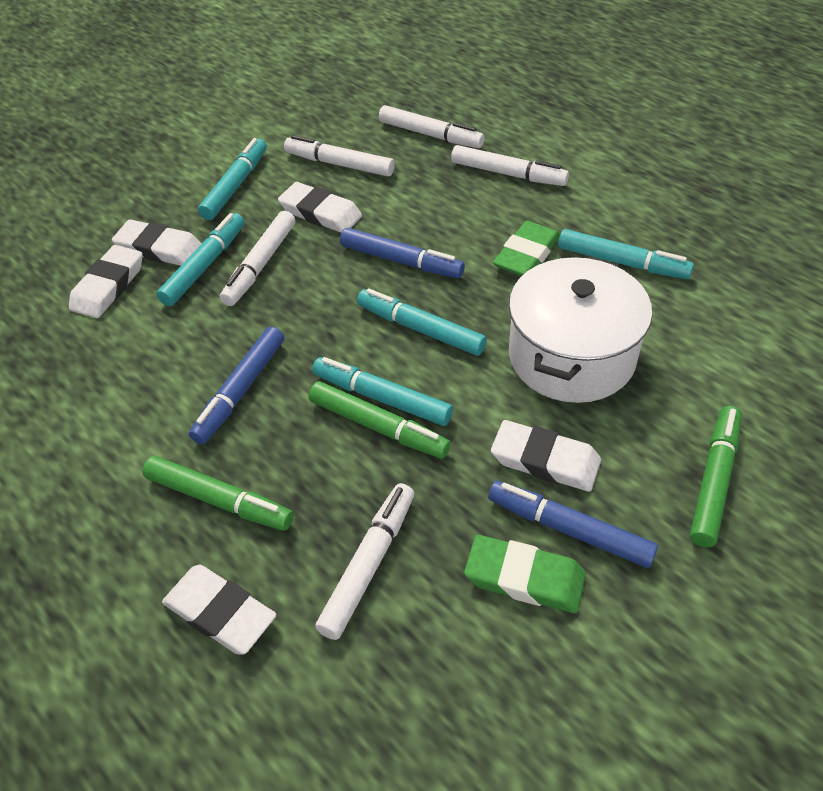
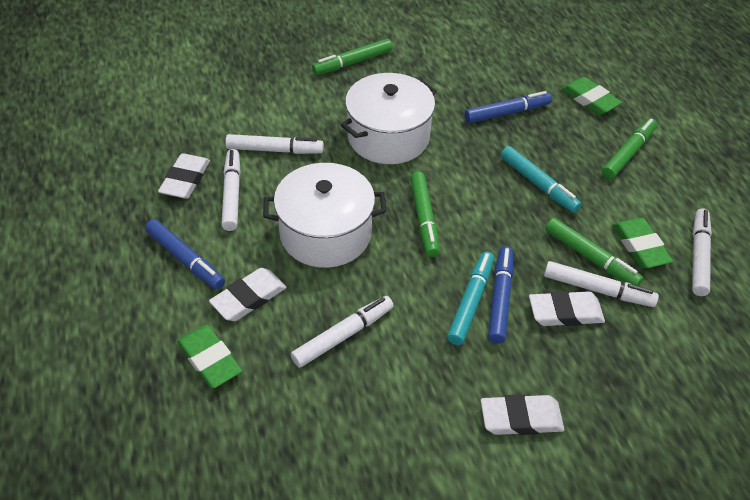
green eraser: [464,535,586,613] [493,221,560,276] = 2 -> [177,325,242,388] [562,77,622,115] [613,218,673,268] = 3
green marker: [143,456,294,531] [309,381,451,459] [690,406,741,547] = 3 -> [312,39,392,75] [410,172,440,257] [545,218,643,286] [602,119,657,179] = 4
turquoise marker: [157,213,245,306] [198,138,267,220] [312,357,453,426] [357,288,487,356] [558,229,694,279] = 5 -> [447,252,494,345] [501,146,582,213] = 2
white eraser: [69,245,143,318] [112,219,202,266] [162,565,276,655] [278,182,362,233] [491,420,601,492] = 5 -> [158,153,210,199] [209,268,286,321] [481,394,564,435] [529,291,605,326] = 4
white pot: [509,257,652,403] = 1 -> [263,163,387,268] [341,73,437,164] = 2

